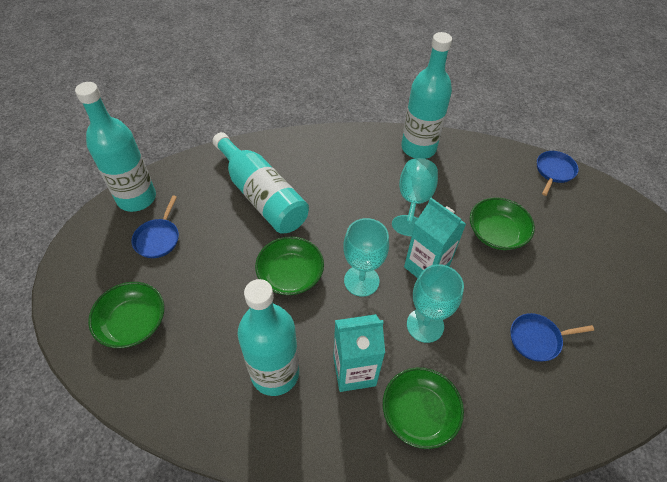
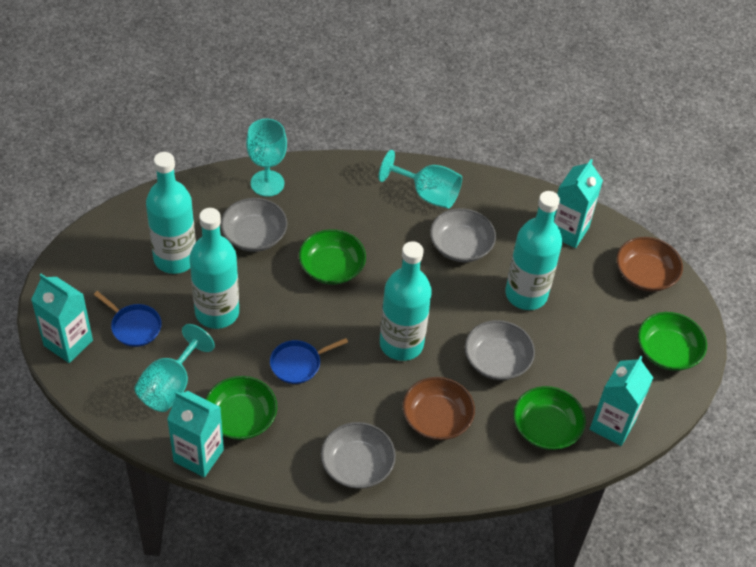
blue pan: [132,195,179,258] [510,313,594,362] [537,151,579,196] = 3 -> [94,291,162,347] [270,338,348,384] = 2
brown bowl: none = 0 -> [402,377,475,440] [616,237,683,292] = 2
grey bowl: none = 0 -> [221,198,287,252] [321,422,396,489] [430,208,496,262] [465,320,535,380] = 4
turquoise carton: [333,314,385,392] [404,198,466,278] = 2 -> [31,274,93,363] [167,391,224,477] [554,159,603,248] [590,356,653,446] = 4

